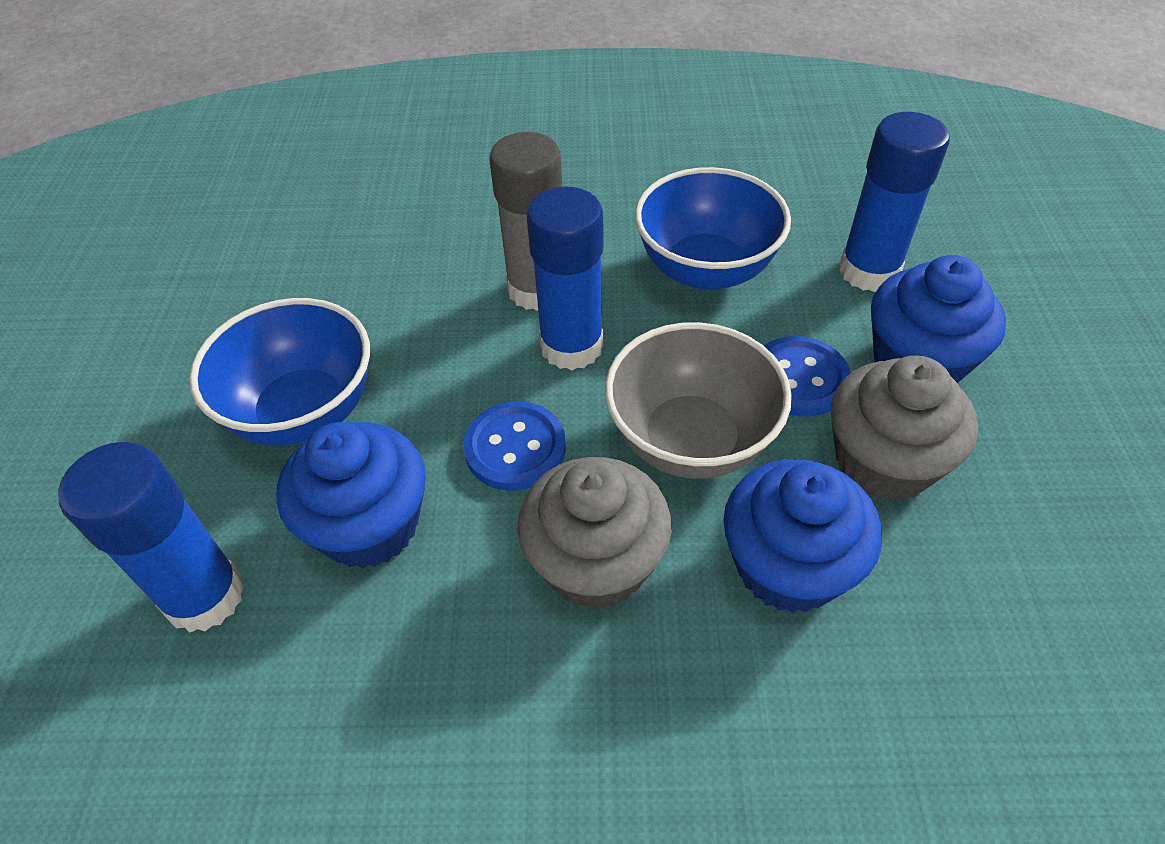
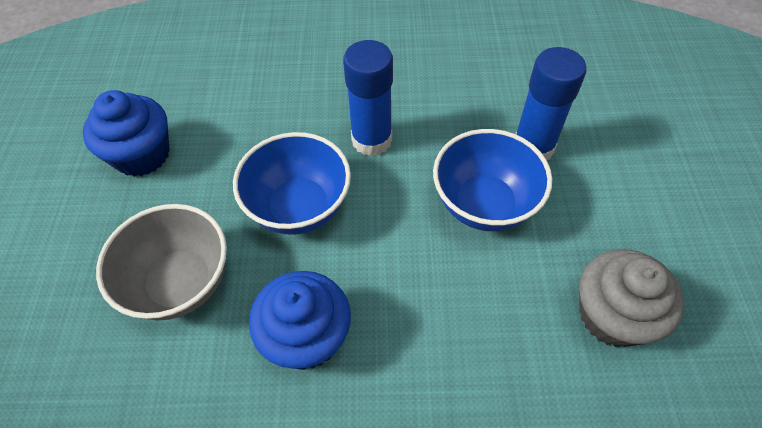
blue button: [463,401,566,491] [764,336,851,417] = 2 -> none = 0
blue cupcake: [276,422,426,569] [723,459,882,613] [871,255,1006,383] = 3 -> [83,90,170,177] [249,271,351,370] = 2
blue glue stick: [58,442,245,633] [526,187,604,370] [839,112,950,292] = 3 -> [343,40,393,156] [515,47,587,160] = 2
grey cupcake: [517,457,672,609] [831,355,979,501] = 2 -> [579,249,684,347] = 1
grey glue stick: [489,132,562,311] = 1 -> none = 0

